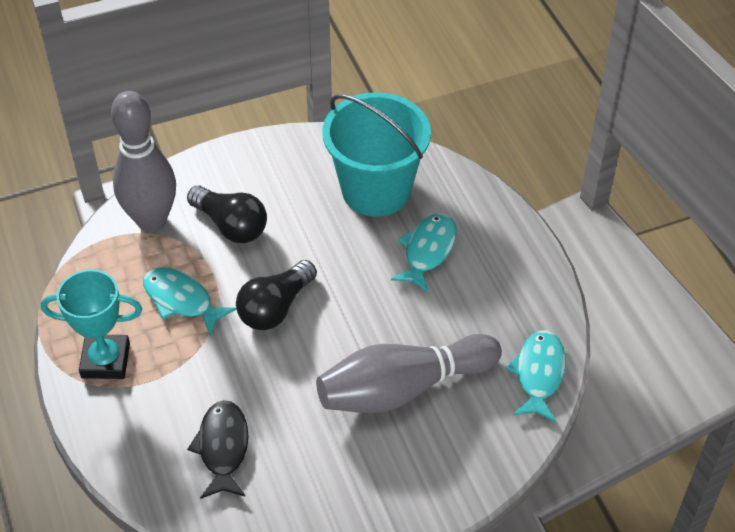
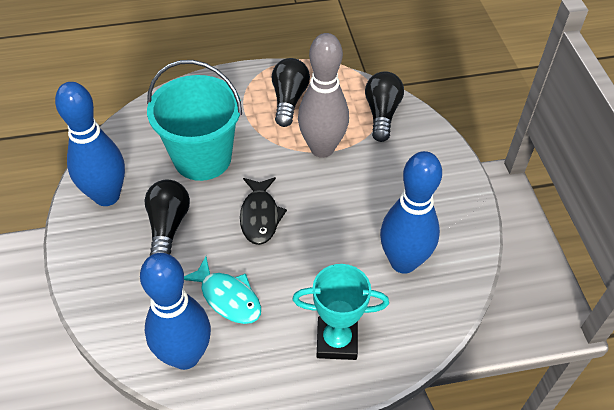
black light bulb: [187,186,267,243] [236,260,317,330] = 2 -> [144,180,190,256] [272,58,310,127] [365,71,404,142] = 3
blue bowling pin: none = 0 -> [55,82,125,206] [140,253,211,370] [380,151,442,274] = 3
grey bowling pin: [111,91,176,232] [316,334,502,413] = 2 -> [298,33,349,158] = 1
turquoise fish: [143,267,237,335] [391,213,457,293] [506,330,566,422] = 3 -> [184,257,261,324] = 1

